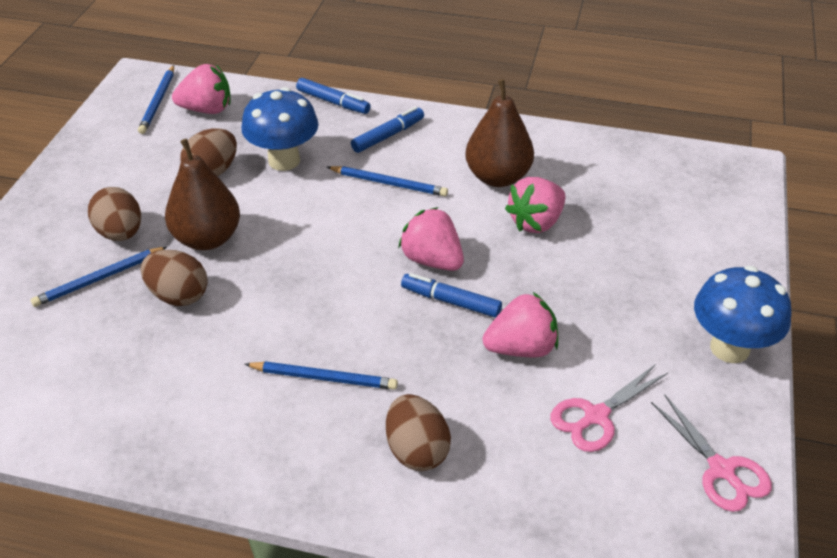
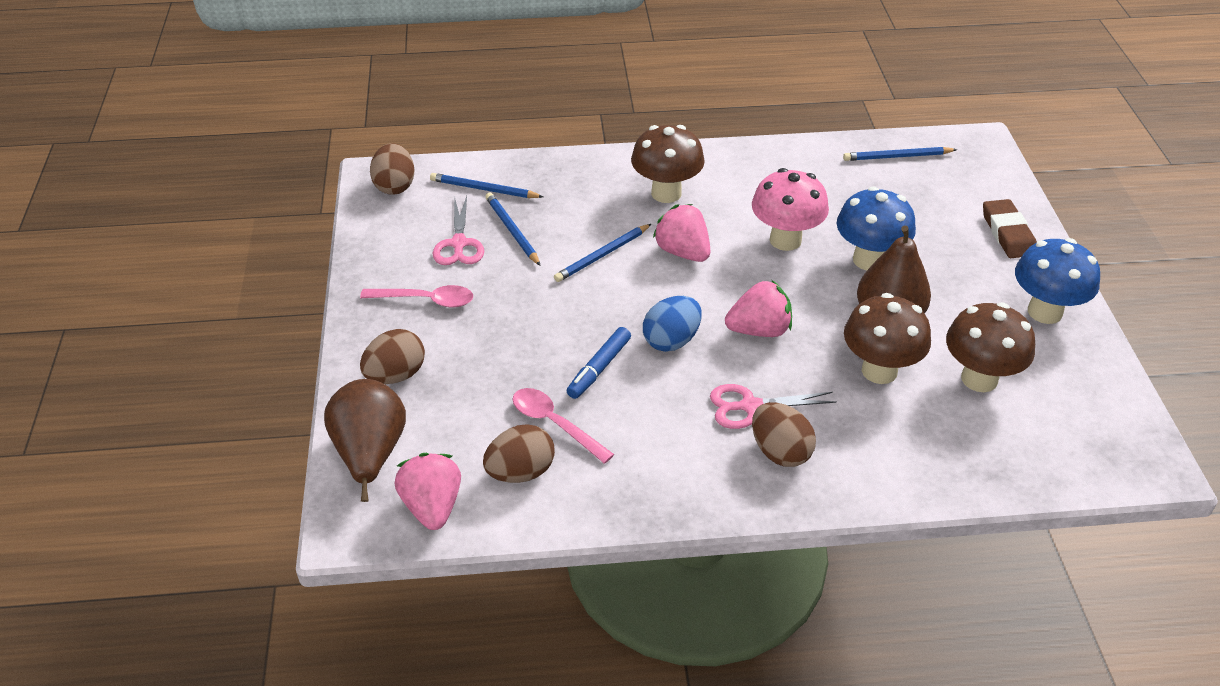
blue egg: none = 0 -> [643,296,702,352] = 1
blue marker: [296,78,370,114] [351,107,424,153] [401,273,502,318] = 3 -> [567,327,631,399] = 1
brown eraser: none = 0 -> [983,199,1037,258] = 1
brown mushroom: none = 0 -> [631,125,705,203] [844,293,931,384] [946,302,1035,392] = 3
pink mushroom: none = 0 -> [752,168,829,251] = 1
pink spoon: none = 0 -> [360,285,473,307] [513,388,614,464] = 2
pink strawberry: [172,64,231,114] [398,207,464,271] [483,292,558,357] [505,177,565,233] = 4 -> [395,453,461,530] [653,204,710,262] [725,280,792,337] = 3

